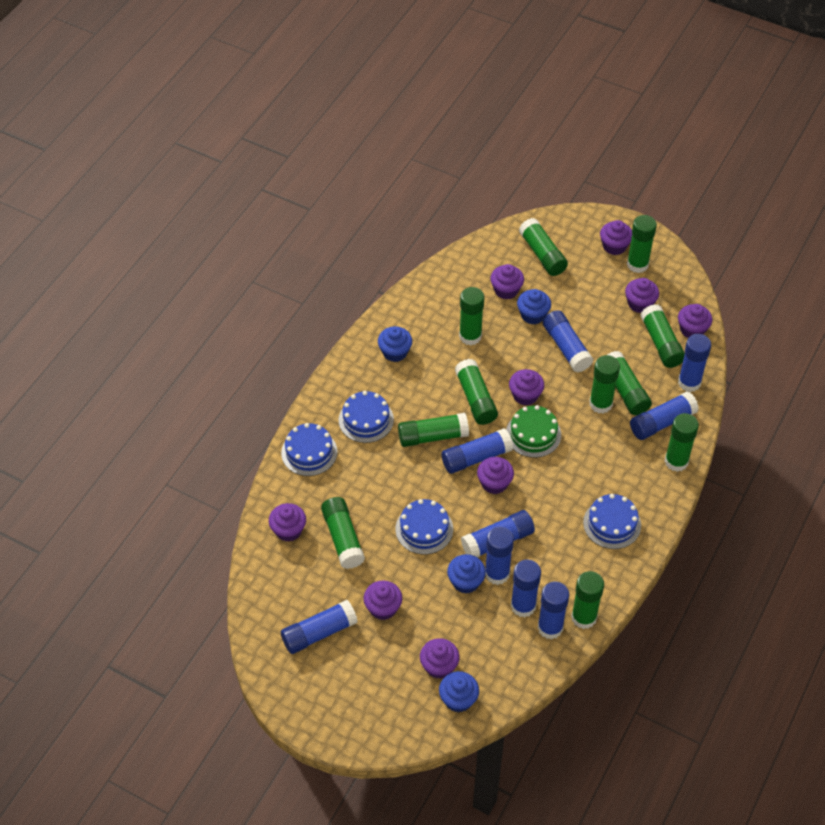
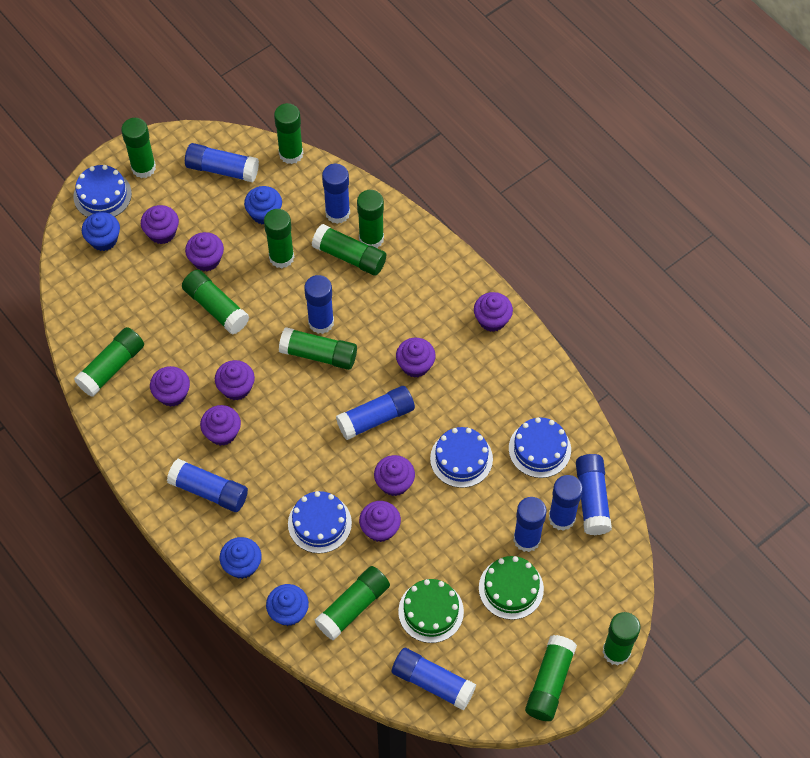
green cake: [506,405,561,458] = 1 -> [398,579,464,643] [479,556,544,620] = 2

